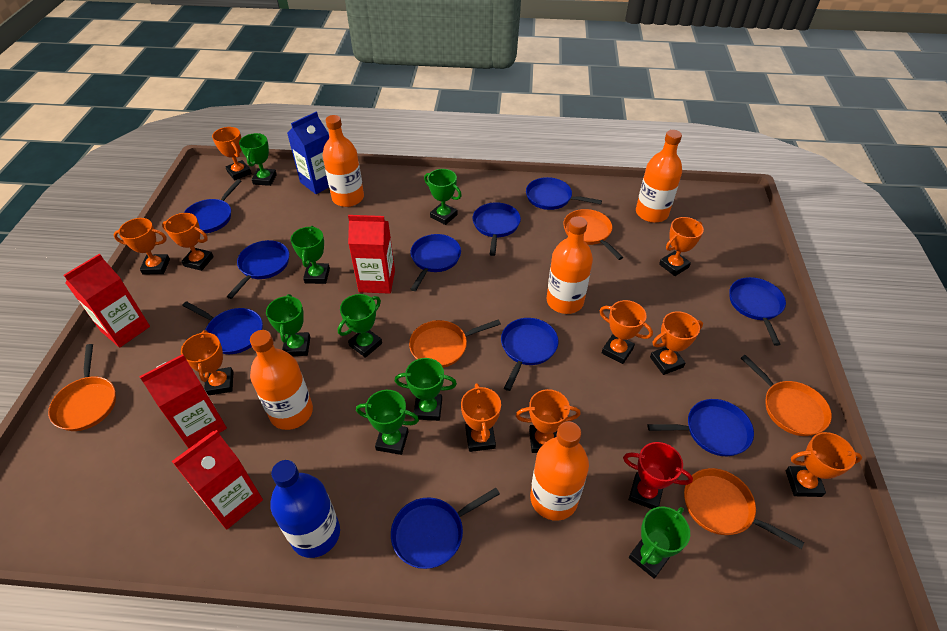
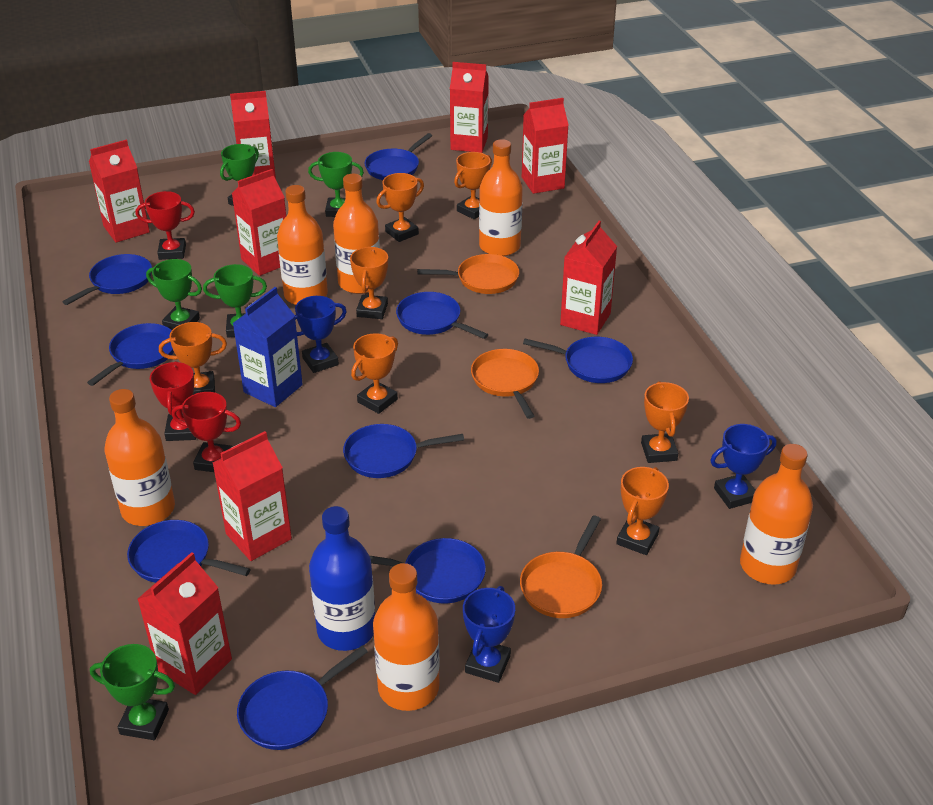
blue pan: [182,301,263,354] [184,179,242,234] [227,240,289,299] [391,488,500,569] [410,234,461,291] [473,202,521,256] [501,318,559,391] [526,177,602,210] [647,399,754,456] [729,277,786,346] = 10 -> [62,254,152,305] [87,323,174,386] [127,520,250,583] [237,646,368,750] [343,424,464,478] [365,133,432,180] [370,538,486,603] [396,292,488,339] [523,337,633,383] = 9
blue trophy: none = 0 -> [295,296,347,373] [463,586,515,683] [710,424,777,509] = 3
green trophy: [239,133,277,186] [266,294,310,356] [291,226,330,284] [338,294,382,358] [356,390,419,455] [395,358,457,421] [424,169,462,225] [629,507,690,579] = 8 -> [90,644,175,740] [146,259,202,330] [203,264,267,338] [220,144,259,206] [308,152,364,217] = 5
orange bottle: [250,330,313,430] [322,115,364,207] [530,421,589,521] [547,216,593,314] [636,130,682,223] = 5 -> [105,389,175,526] [277,185,328,305] [333,174,380,294] [373,563,440,711] [479,139,523,256] [740,444,813,585] = 6
orange pan: [48,344,116,431] [409,319,501,368] [563,209,623,260] [684,468,804,549] [741,355,832,436] = 5 -> [417,254,519,294] [471,349,539,419] [520,515,602,618] = 3
orange trophy: [114,218,170,274] [162,213,214,271] [181,330,233,396] [212,127,252,180] [461,383,501,452] [516,389,581,453] [600,300,653,364] [650,311,703,375] [659,217,704,276] [786,432,862,497] = 10 -> [159,322,227,395] [350,247,388,319] [351,333,398,414] [376,173,424,242] [454,152,492,219] [616,467,669,555] [641,381,689,463] = 7
red carton: [64,254,150,348] [139,354,227,449] [172,430,263,530] [348,215,395,294] = 4 -> [89,139,150,243] [137,552,232,695] [212,431,292,561] [230,91,276,179] [232,169,286,276] [450,62,489,153] [522,98,569,194] [560,221,617,335] = 8
red trophy: [623,442,693,509] = 1 -> [136,191,195,260] [150,361,196,441] [172,392,241,472] = 3

